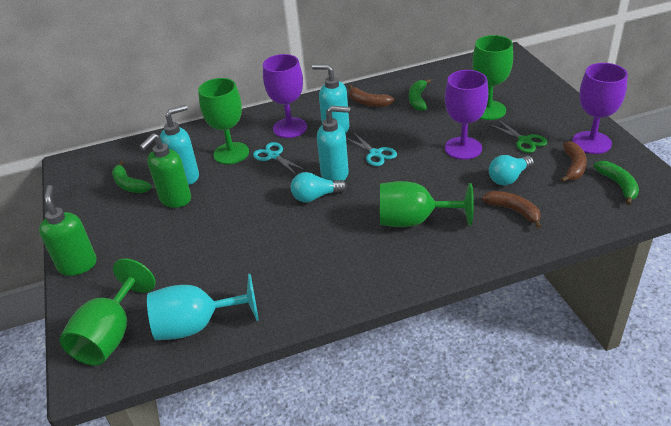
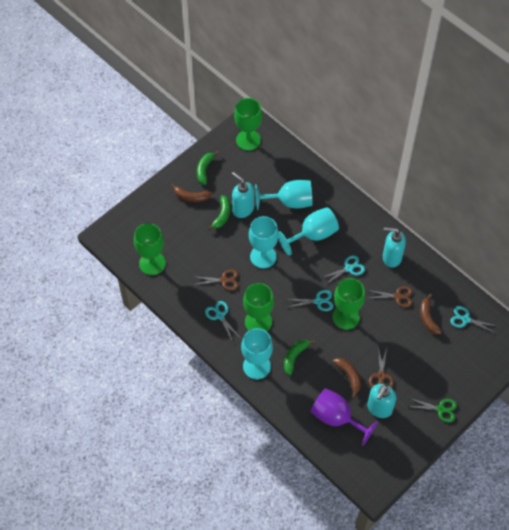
brown scissors: none = 0 -> [193,269,238,290] [368,286,413,307] [369,347,394,388] = 3
green soap dispenser: [39,185,97,276] [139,133,191,208] = 2 -> none = 0
purple goblet: [263,54,307,138] [445,70,488,160] [572,63,628,154] = 3 -> [311,388,378,446] = 1
turquoise goblet: [147,274,259,340] = 1 -> [241,328,273,379] [249,216,279,268] [255,180,312,210] [278,207,339,256] = 4
turquoise light bulb: [291,172,347,202] [489,155,534,185] = 2 -> none = 0
turquoise scissors: [253,142,306,174] [346,132,397,166] = 2 -> [205,301,238,342] [289,290,333,311] [320,255,365,284] [450,306,497,333] = 4

